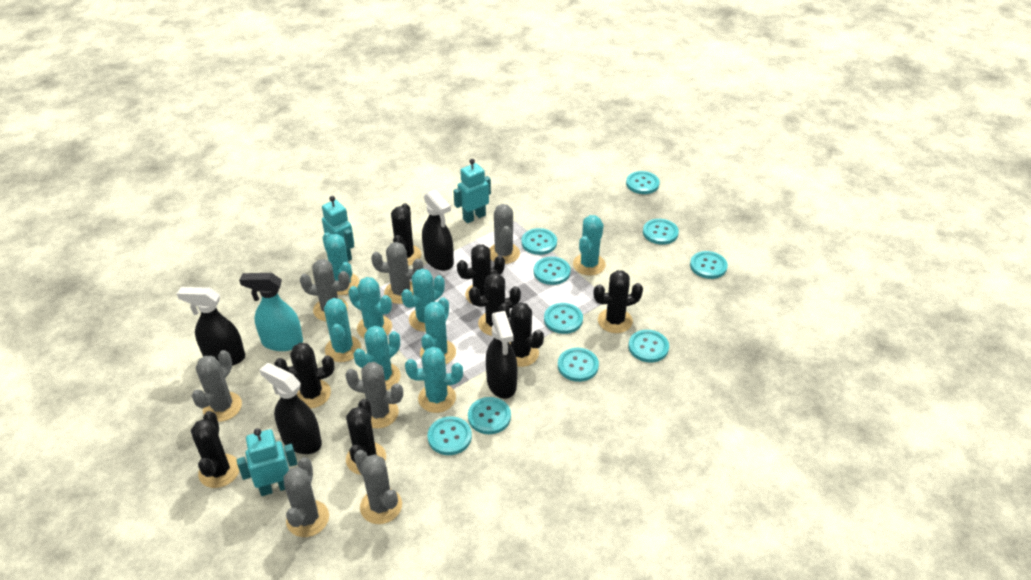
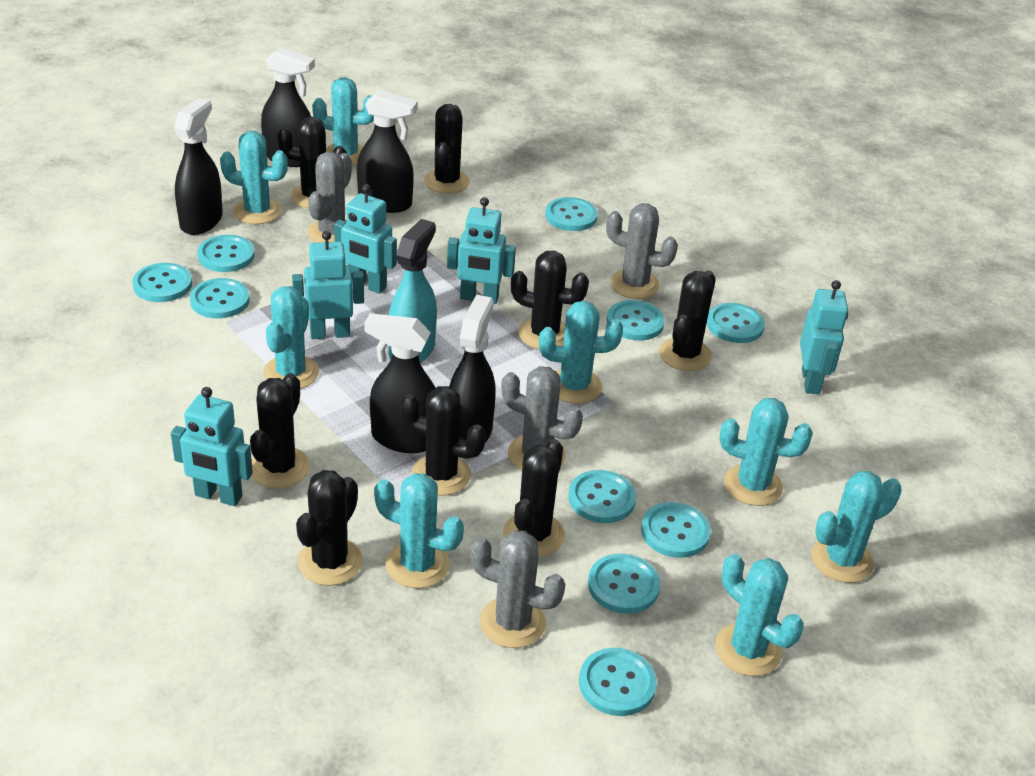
black spray bottle: [177,287,245,366] [260,363,322,454] [422,189,454,271] [486,311,517,399] = 4 -> [174,98,223,235] [261,47,315,167] [357,90,418,213] [364,313,436,453] [449,295,496,443] = 5
grey cactus: [192,350,242,422] [283,457,329,537] [300,259,350,322] [345,362,403,428] [354,450,402,524] [371,242,423,304] [489,204,520,264] = 7 -> [307,152,352,243] [470,531,566,648] [501,366,583,470] [606,203,678,299] = 4
turquoise robot: [237,428,297,496] [322,196,354,261] [453,159,491,223] = 3 -> [171,387,253,506] [292,231,364,339] [334,184,397,294] [447,197,516,304] [800,280,848,394] = 5

